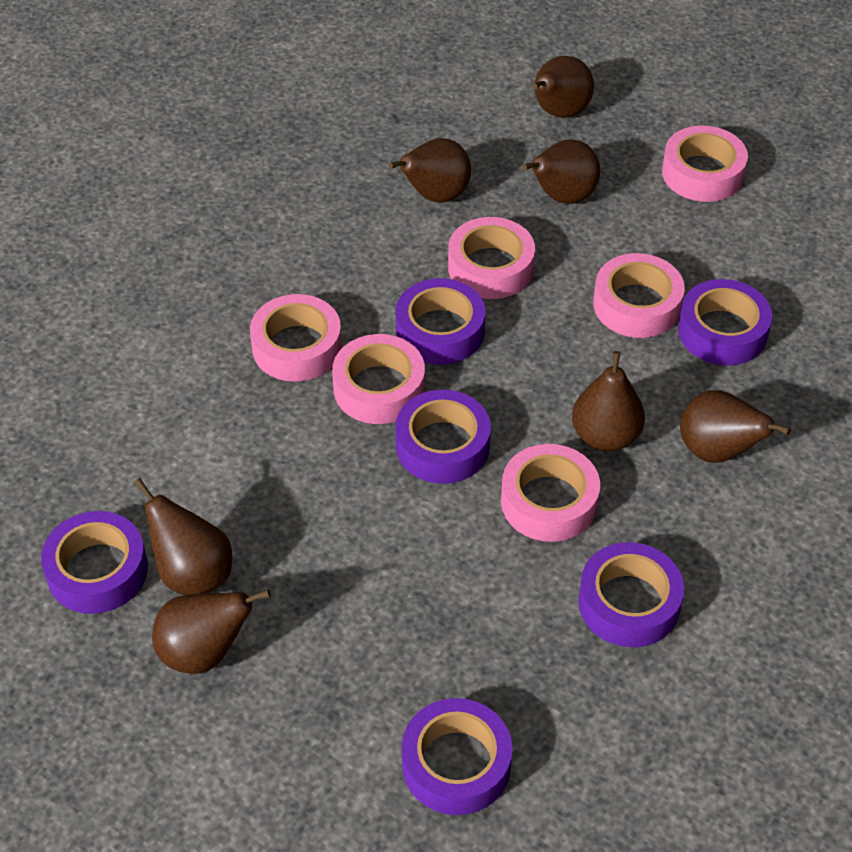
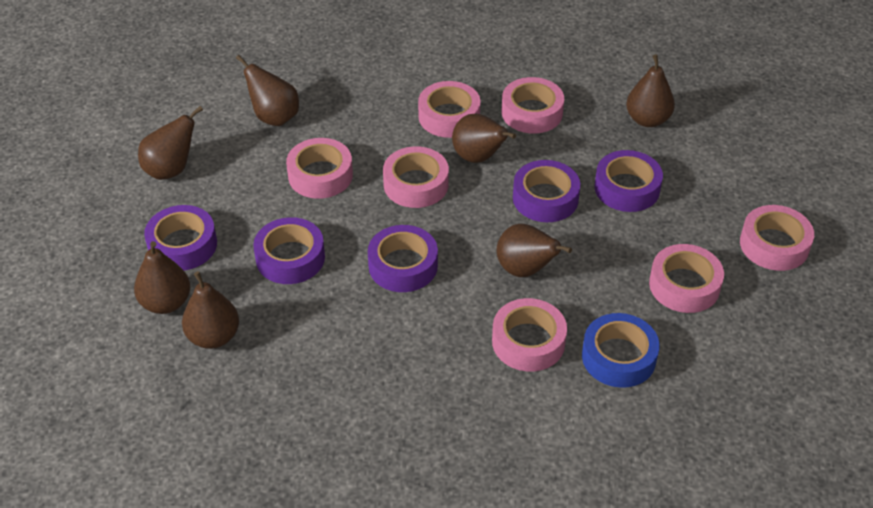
blue tape: none = 0 -> [582,313,659,388] = 1
pink tape: [250,294,342,382] [332,334,425,424] [448,217,535,299] [501,444,600,542] [593,253,685,338] [662,126,748,202] = 6 -> [286,138,353,199] [383,146,449,208] [418,81,481,138] [492,298,567,372] [501,77,564,134] [649,244,724,313] [740,205,814,271] = 7
purple tape: [41,511,148,614] [395,390,491,484] [396,278,486,365] [402,698,512,815] [578,542,684,647] [678,279,772,365] = 6 -> [144,205,217,271] [253,217,325,284] [368,225,438,292] [513,160,580,222] [594,150,663,212] = 5

